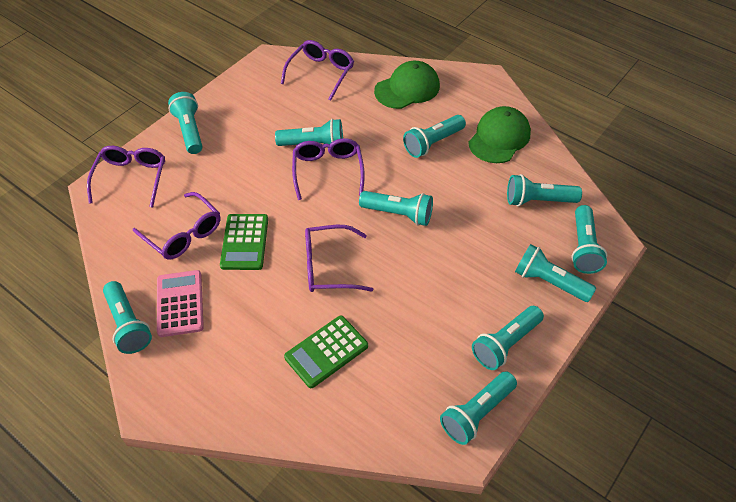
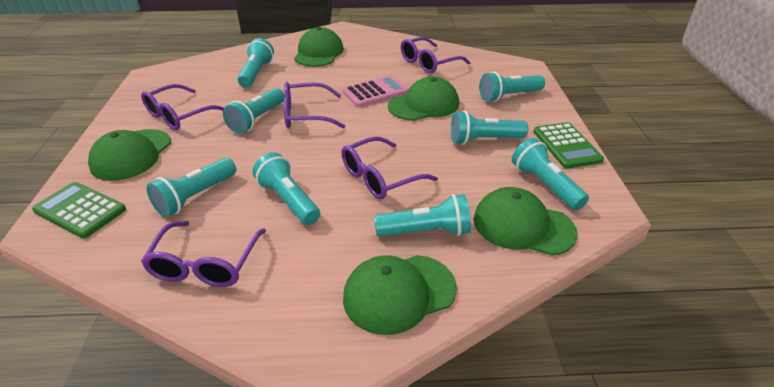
green cap: [374,61,440,109] [468,106,531,163] = 2 -> [88,129,171,181] [294,27,344,67] [343,255,457,335] [388,76,459,121] [473,187,577,256] = 5
turquoise flashlight: [103,281,152,354] [168,92,202,154] [275,119,343,146] [359,191,433,226] [403,115,466,158] [440,372,517,445] [472,306,544,370] [507,174,582,207] [515,244,596,302] [571,205,608,274] = 10 -> [147,158,236,217] [223,88,285,134] [237,38,274,87] [253,152,320,225] [374,194,471,237] [451,111,528,145] [479,71,545,102] [512,138,589,210] = 8

